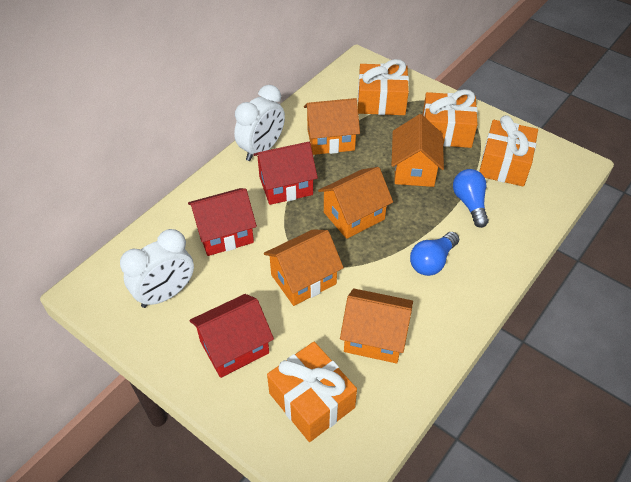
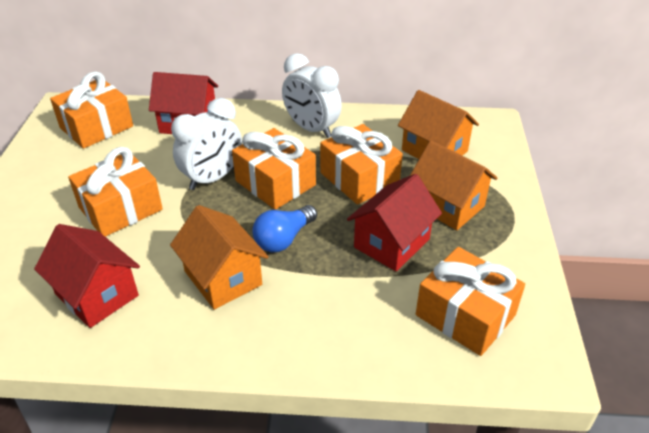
blue light bulb: [410,232,459,276] [453,169,489,228] = 2 -> [252,205,317,252] = 1
orange gift: [267,342,357,442] [358,59,409,115] [422,89,478,148] [479,115,538,186] = 4 -> [50,71,133,149] [68,147,163,237] [232,128,316,210] [320,124,403,205] [416,247,525,356] = 5
orange house: [264,229,344,306] [304,98,360,155] [318,167,393,239] [340,289,413,363] [391,114,444,187] = 5 -> [170,205,269,310] [398,90,479,159] [410,141,498,230] = 3

